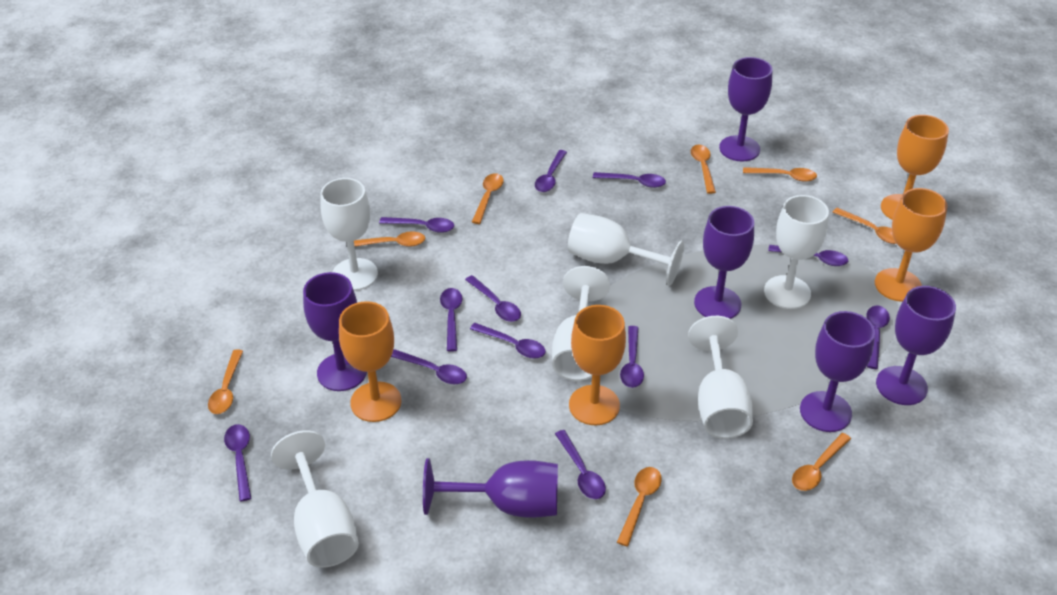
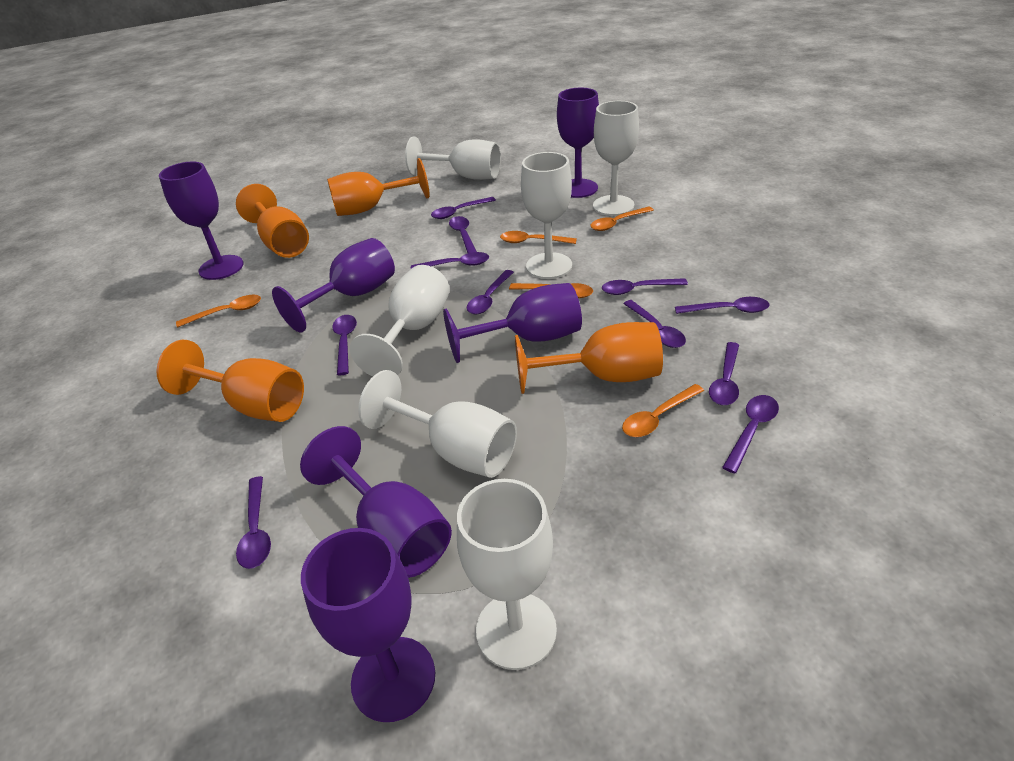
orange spoon: [208,349,243,414] [354,232,425,247] [472,173,504,224] [617,467,662,547] [691,145,716,194] [743,167,817,182] [792,433,851,491] [833,208,897,244] = 8 -> [176,295,261,327] [500,231,577,244] [509,283,593,298] [590,206,654,231] [622,384,704,437] = 5
purple spoon: [224,424,251,501] [379,217,454,233] [391,349,467,384] [440,288,462,352] [465,275,521,322] [470,323,546,359] [535,150,567,192] [555,430,606,499] [593,172,666,188] [620,326,644,388] [768,245,848,266] [866,306,890,369] = 12 -> [236,476,271,569] [332,315,357,375] [411,252,489,269] [431,197,496,219] [449,216,477,253] [467,270,514,315] [602,278,688,295] [623,300,686,348] [675,297,769,314] [709,342,739,405] [722,395,779,473] = 11

